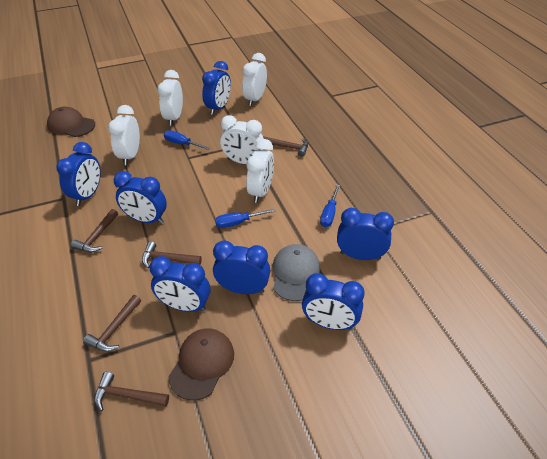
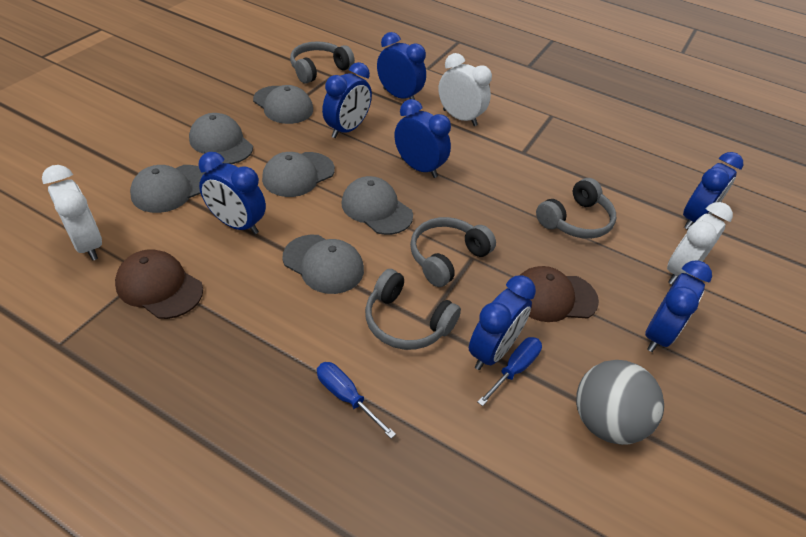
blue screwdriver: [164,130,210,150] [215,209,276,228] [320,184,340,227] = 3 -> [317,362,396,439] [478,337,542,406] = 2
brown hammer: [71,209,118,252] [83,295,141,352] [94,372,169,411] [142,241,202,268] [263,136,308,157] = 5 -> none = 0
grey ball: none = 0 -> [576,360,664,445] = 1
grey cap: [273,244,320,301] = 1 -> [130,165,206,213] [189,113,253,164] [253,85,313,124] [262,152,335,197] [282,235,364,294] [341,176,413,235] = 6
grey headphones: none = 0 -> [290,41,355,84] [365,269,461,350] [410,217,496,287] [536,178,616,239] = 4
white clock: [108,105,140,165] [157,70,183,126] [220,115,264,164] [242,53,267,106] [246,139,274,203] = 5 -> [42,165,102,261] [438,53,492,126] [667,202,733,285] = 3

